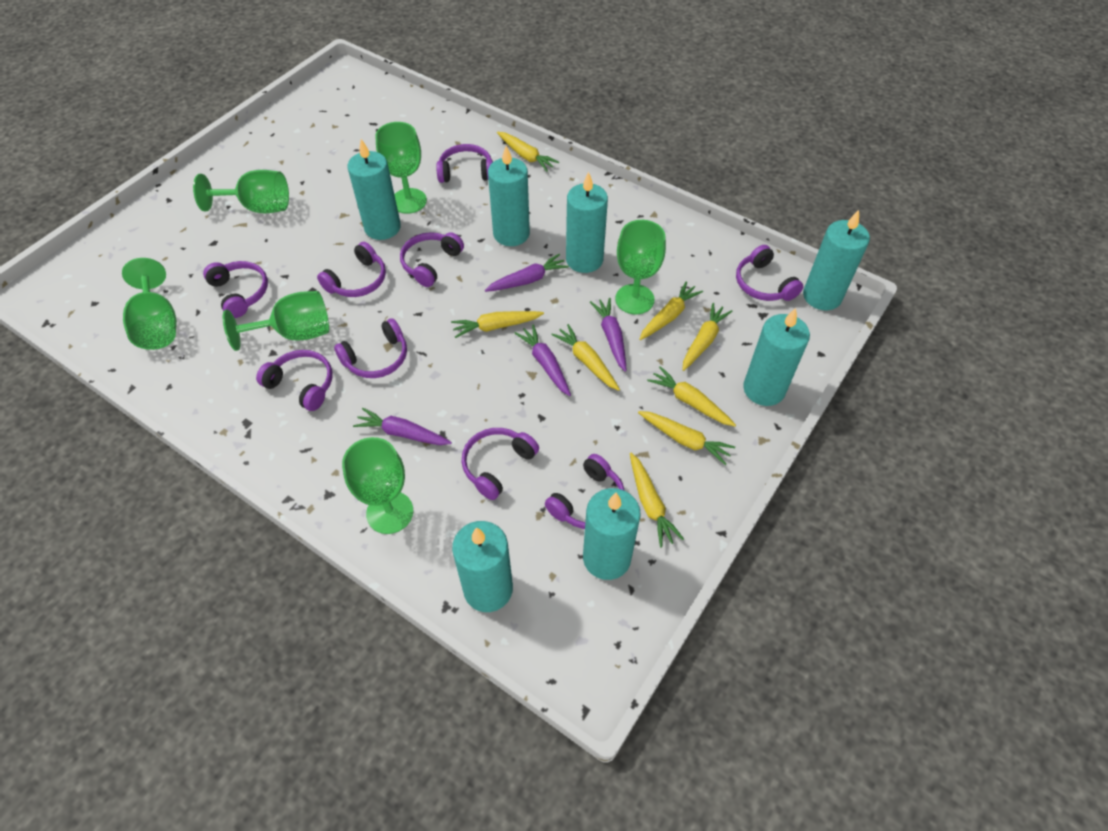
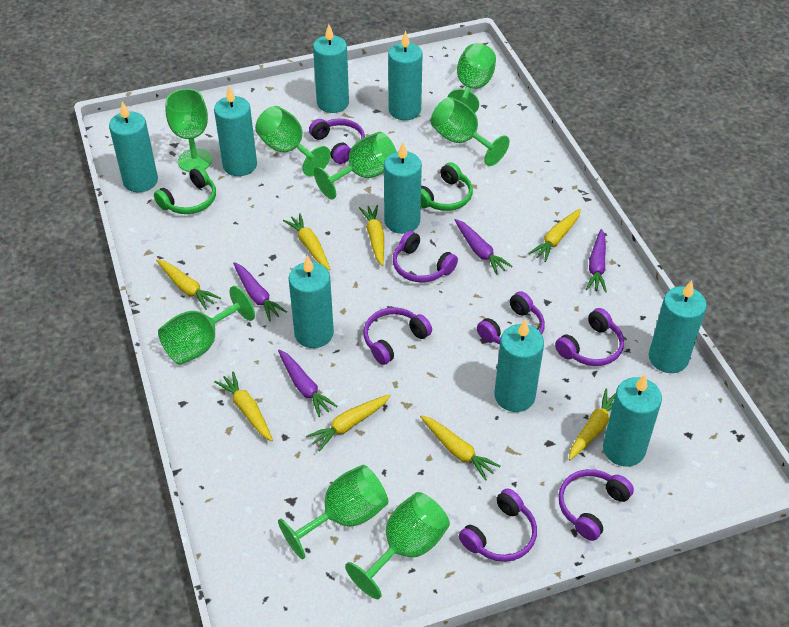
green goblet: [122,258,177,350] [193,170,289,213] [223,291,329,351] [342,437,413,534] [375,122,427,214] [615,220,666,314] = 6 -> [158,286,255,365] [165,89,212,172] [255,106,331,177] [278,465,388,559] [314,132,397,200] [345,492,450,599] [431,97,509,166] [447,43,496,113] = 8
green headphones: none = 0 -> [154,166,216,214] [421,162,473,211] = 2
purple headphones: [203,261,268,318] [256,350,332,411] [317,242,386,297] [334,318,407,378] [400,232,464,287] [436,144,493,183] [461,428,539,500] [545,454,625,529] [736,245,803,301] = 9 -> [309,119,365,164] [363,307,432,365] [393,231,458,282] [459,488,537,562] [477,291,545,345] [555,308,624,366] [558,469,634,541] = 7
turquoise candle: [347,139,401,240] [452,521,513,612] [488,145,530,246] [566,172,608,273] [583,488,641,580] [743,308,810,406] [803,210,870,310] = 7 -> [109,101,158,192] [214,86,257,176] [288,255,334,348] [313,24,349,113] [384,142,422,234] [388,31,423,120] [494,319,544,412] [603,374,662,467] [649,280,707,373] = 9

